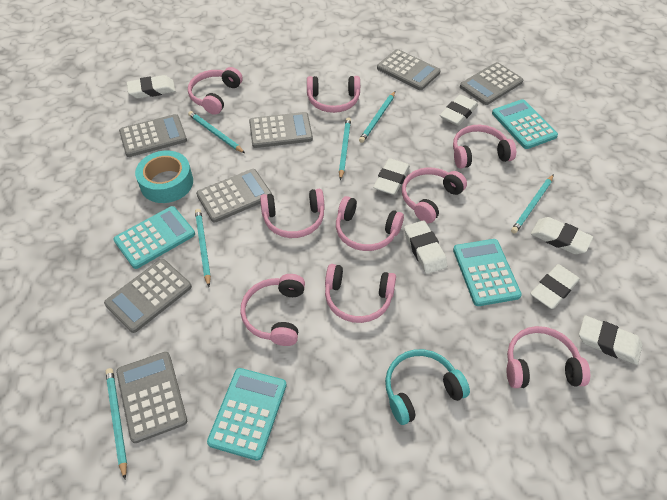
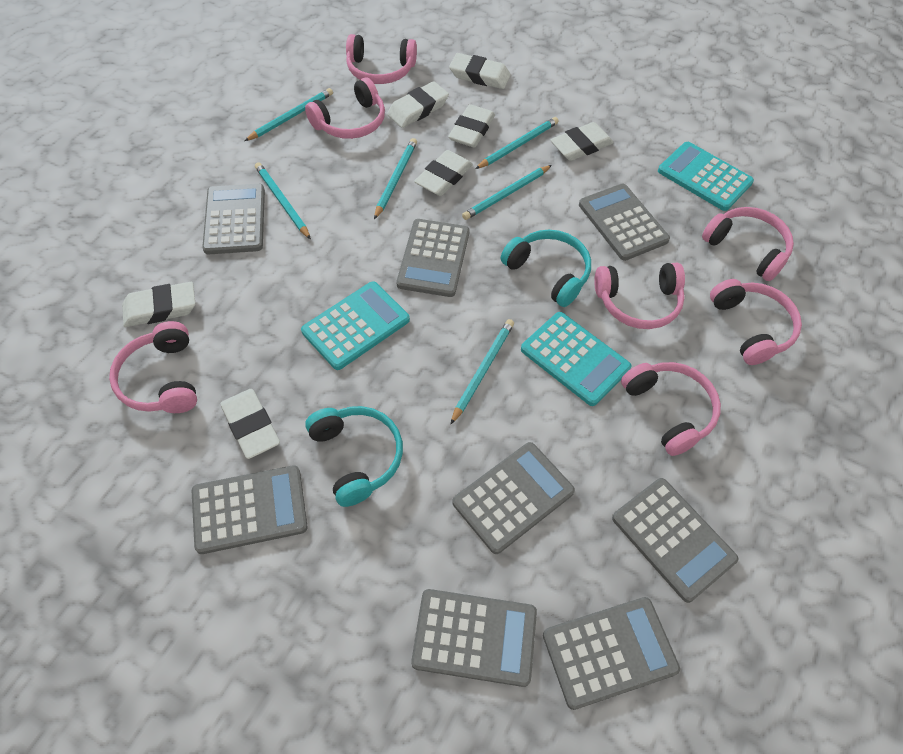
grey calculator: [104,259,192,333] [116,352,187,443] [119,114,187,157] [196,169,272,222] [249,112,313,148] [377,49,441,90] [460,62,524,105] = 7 -> [192,465,308,554] [202,184,265,254] [396,219,469,297] [411,589,537,687] [452,442,575,554] [543,597,680,710] [579,184,670,261] [612,478,739,603] = 8
pink headphones: [188,67,243,115] [240,274,305,346] [260,189,325,238] [307,76,360,113] [325,264,396,323] [336,196,404,251] [402,167,467,224] [453,125,516,169] [507,326,590,388] = 9 -> [109,321,197,413] [305,78,385,139] [346,34,417,84] [594,263,685,329] [621,362,721,456] [702,207,794,281] [710,279,802,365] = 7
turquoise calculator: [113,206,195,269] [207,368,287,461] [453,239,522,306] [492,99,558,149] = 4 -> [301,281,410,370] [521,312,631,406] [658,142,754,211] = 3
turquoise headphones: [385,349,470,425] = 1 -> [305,406,403,507] [501,230,591,307] = 2
turquoise tape: [135,151,193,203] = 1 -> none = 0

